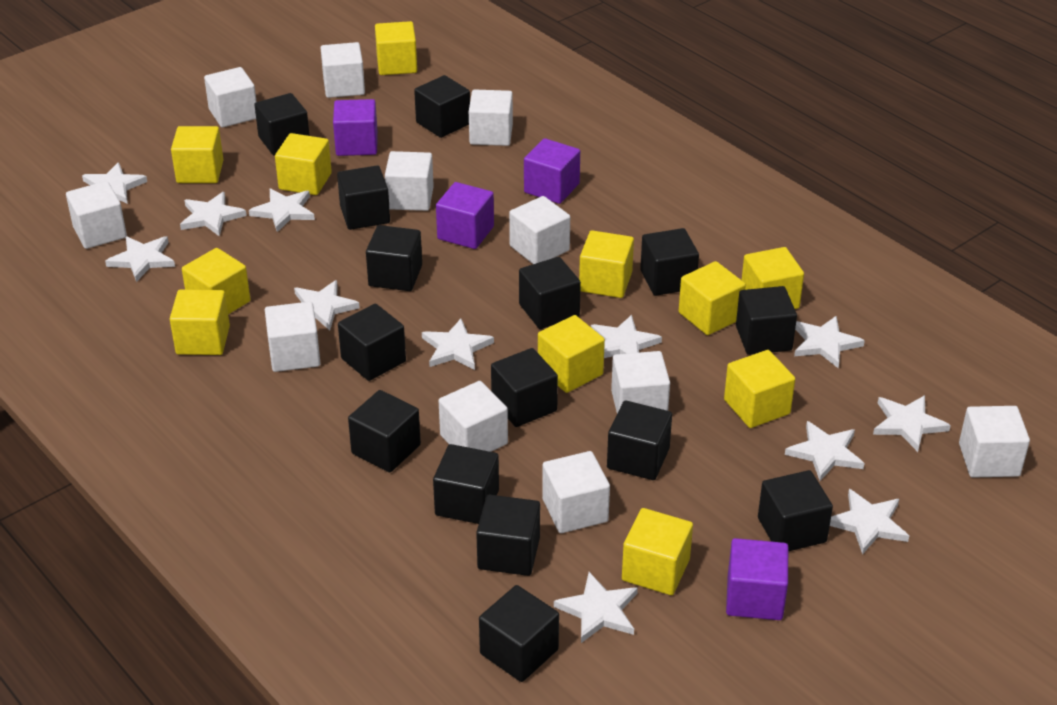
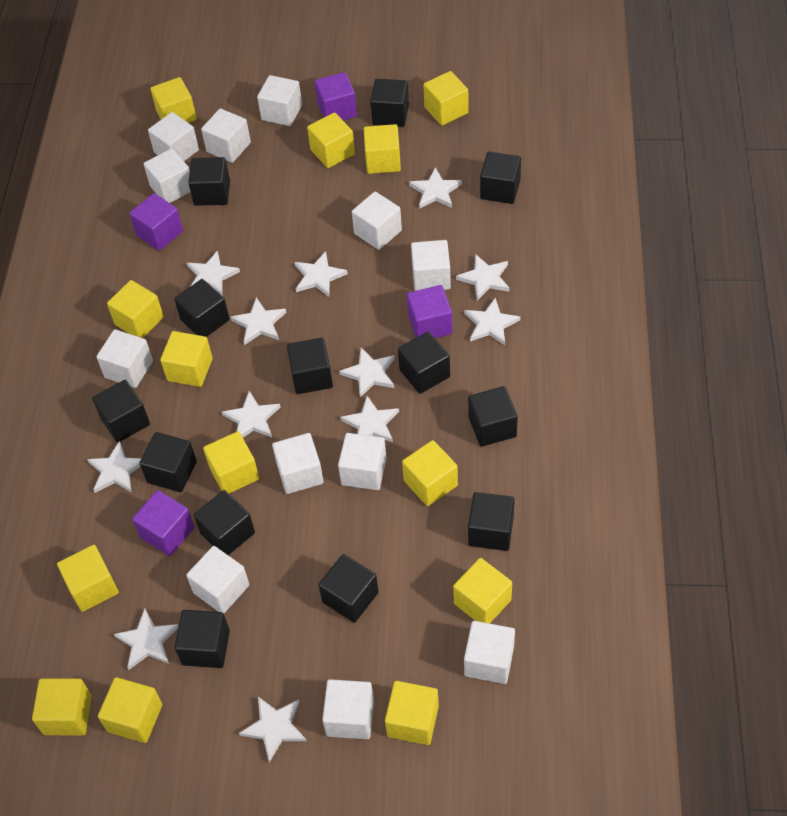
black cube: [254,93,309,155] [337,166,390,230] [338,304,406,381] [348,390,421,473] [366,225,422,291] [414,75,470,138] [433,444,499,524] [476,495,540,576] [479,585,559,682] [491,348,558,427] [519,257,581,329] [607,400,672,480] [640,228,699,296] [736,286,797,355] [758,470,833,551] = 15 -> [92,380,150,443] [139,432,197,492] [174,279,230,337] [174,610,230,668] [188,157,230,206] [194,490,255,555] [287,338,333,394] [318,554,379,623] [370,79,409,127] [398,331,450,394] [468,386,518,447] [468,492,515,551] [480,152,521,204] = 13
white cube: [66,181,127,249] [204,67,257,127] [265,302,321,372] [321,42,365,98] [385,151,434,211] [439,381,508,452] [469,89,513,146] [509,196,570,264] [542,451,610,533] [611,351,670,413] [959,406,1030,478] = 11 -> [97,329,153,388] [144,148,191,203] [148,112,199,161] [186,546,249,613] [201,108,251,163] [257,75,302,126] [272,433,324,494] [322,679,374,739] [338,433,387,490] [352,192,402,250] [411,240,451,291] [464,621,515,684] = 12
yellow cube: [170,289,230,355] [171,126,223,183] [182,248,250,314] [275,133,332,195] [375,21,417,75] [538,315,605,393] [579,230,634,298] [622,508,693,595] [679,261,746,335] [724,350,795,428] [742,247,804,309] = 11 -> [32,678,92,736] [57,545,119,612] [98,677,162,743] [107,280,164,338] [150,77,197,123] [160,331,213,387] [203,431,259,493] [307,112,355,168] [364,124,401,174] [385,681,439,745] [402,440,458,506] [424,71,468,126] [453,558,512,623] = 13

